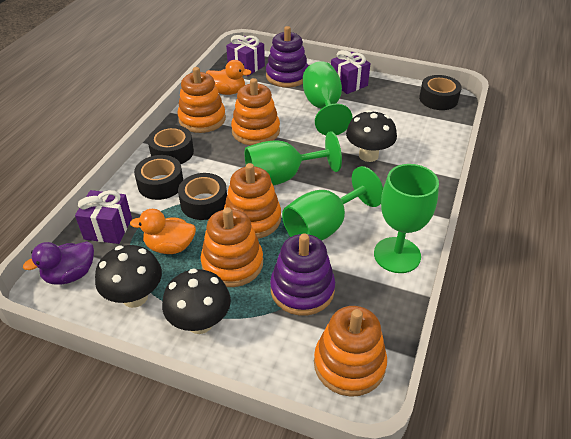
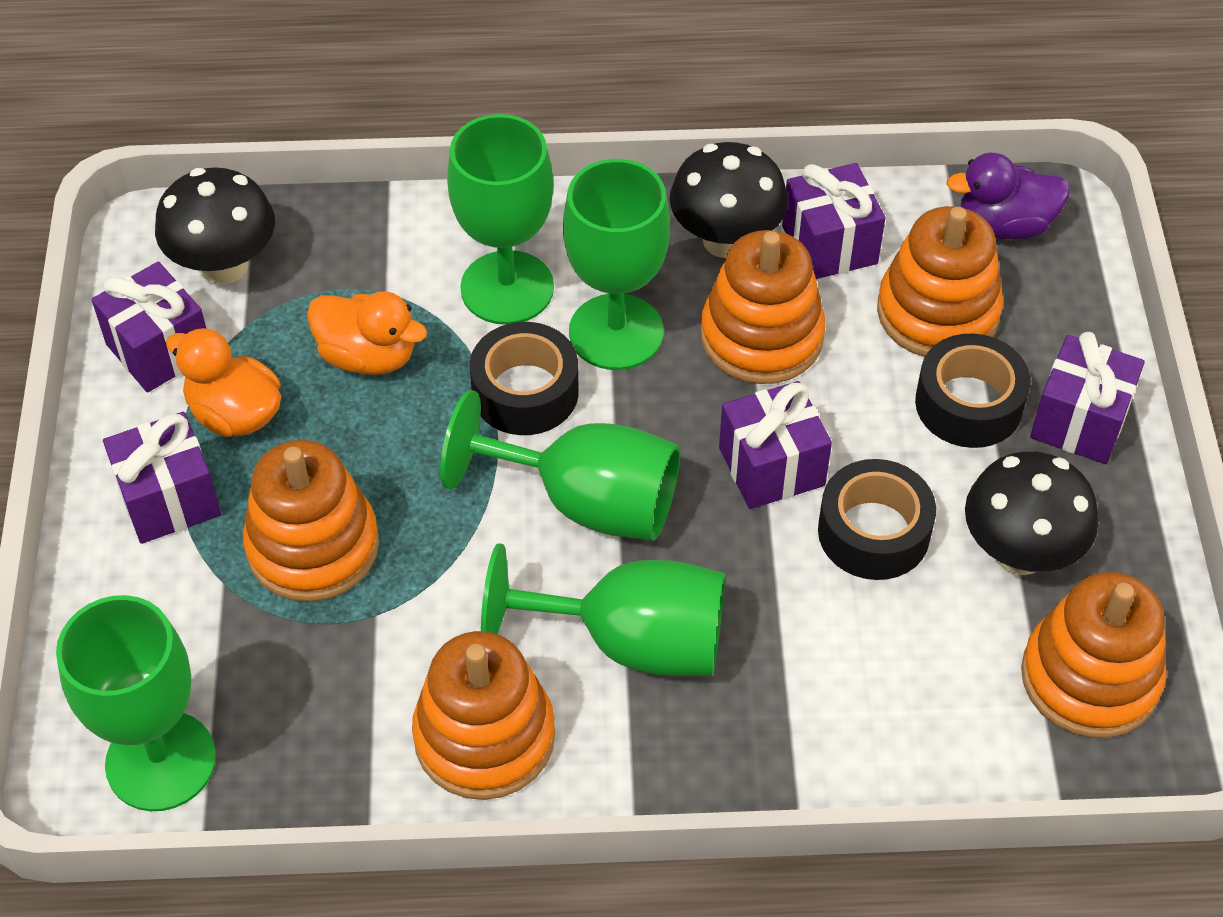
black tape: [134,155,183,200] [148,125,194,164] [178,173,227,220] [419,75,462,110] = 4 -> [470,322,579,435] [818,459,936,580] [915,333,1031,448] = 3
green goblet: [245,131,342,185] [282,166,383,241] [303,61,353,135] [374,164,439,273] = 4 -> [56,595,216,811] [440,390,680,541] [447,114,554,325] [481,543,725,676] [563,159,670,370] = 5
purple gift: [75,190,132,244] [226,35,265,76] [331,50,371,94] = 3 -> [92,262,206,392] [103,412,221,544] [719,381,832,509] [782,163,885,279] [1030,332,1145,464] = 5
purple stacking toy: [266,26,308,87] [270,233,335,315] = 2 -> none = 0

